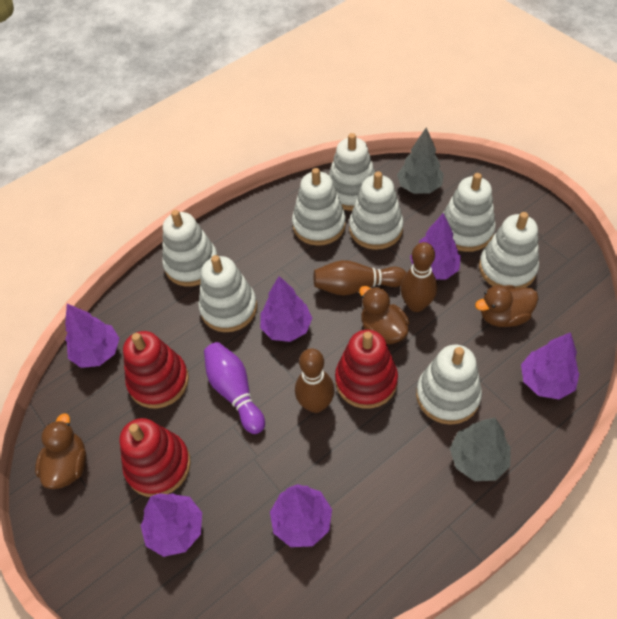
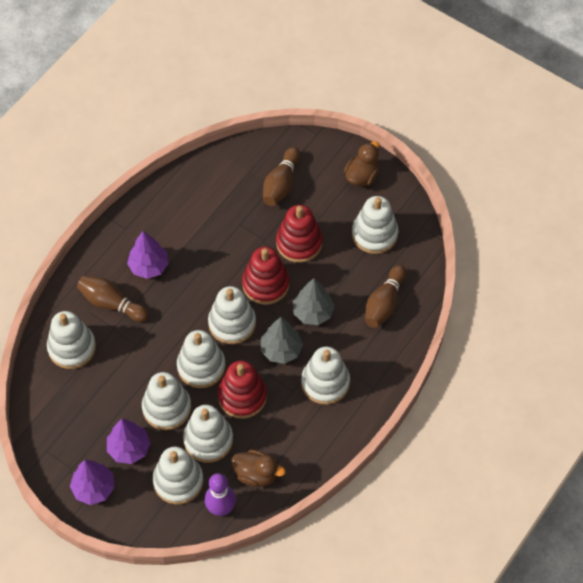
brown duck: [35,413,87,489] [359,286,409,344] [475,285,538,327] = 3 -> [231,450,286,487] [344,141,380,187] = 2
purple tree: [65,304,119,368] [140,493,202,557] [260,276,312,342] [270,484,332,547] [410,213,461,280] [521,332,579,400] = 6 -> [70,460,115,505] [107,419,151,464] [127,231,169,279] = 3

